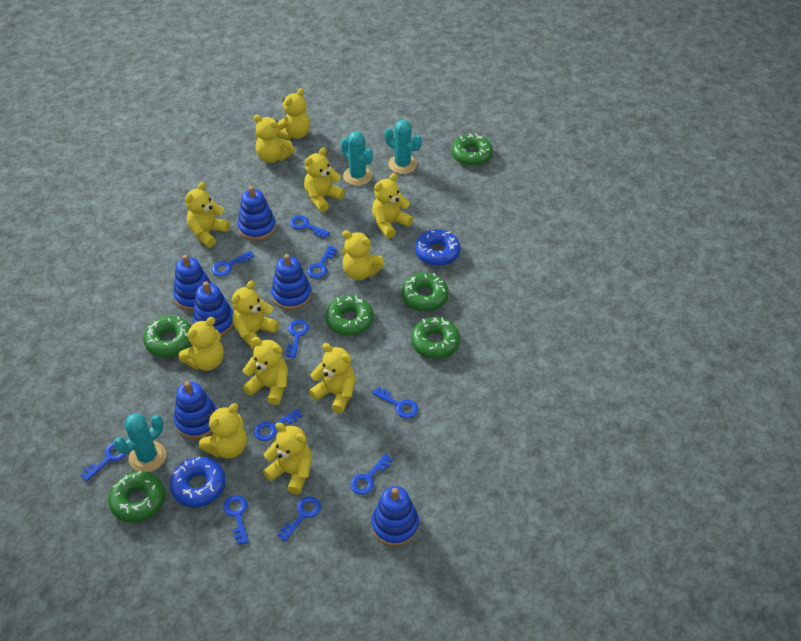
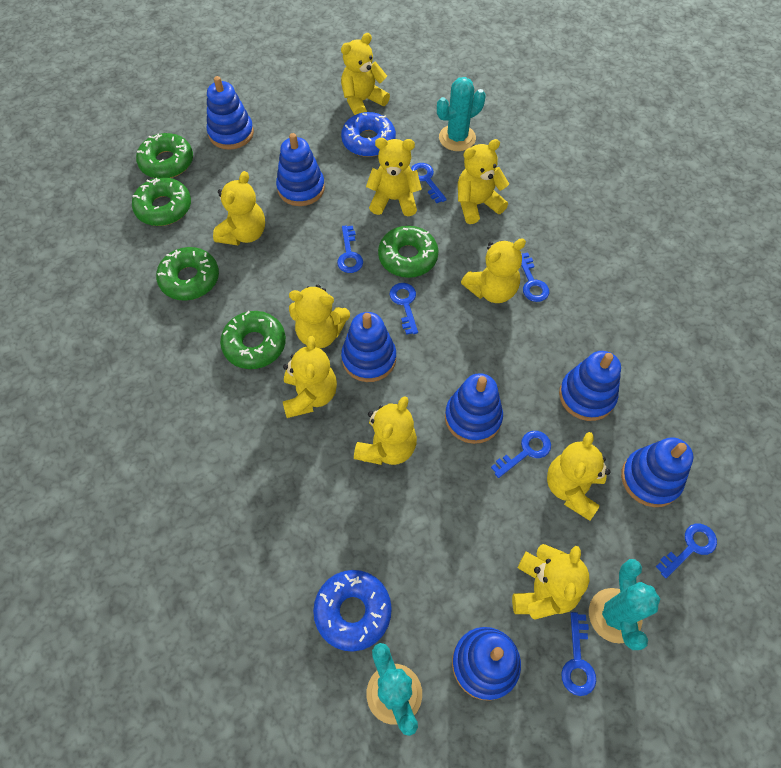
blue key: [80,442,127,482] [212,251,254,276] [223,495,248,545] [254,409,302,441] [277,497,321,542] [286,320,309,358] [290,215,330,238] [307,246,337,278] [350,454,393,495] [372,387,418,418] = 10 -> [337,225,363,273] [390,283,418,335] [411,163,447,203] [491,431,551,478] [521,252,549,302] [561,612,596,696] [656,524,717,578] = 7
blue stacking toy: [173,255,211,311] [174,381,217,439] [193,281,234,336] [238,186,276,241] [271,254,312,310] [371,486,419,546] = 6 -> [207,76,254,150] [276,133,325,206] [341,312,396,382] [445,373,503,444] [452,627,521,701] [559,351,621,421] [621,438,693,507] = 7
green donut: [108,471,165,522] [143,316,191,357] [325,296,374,336] [401,273,449,312] [411,317,460,359] [451,133,493,166] = 6 -> [132,177,191,226] [136,133,193,178] [156,247,219,301] [220,311,286,369] [378,226,439,278] = 5
yellow teddy bear: [179,317,224,370] [185,182,230,248] [199,403,247,459] [232,280,279,350] [243,337,288,405] [254,114,295,163] [263,422,312,494] [277,88,310,139] [304,148,345,212] [309,343,355,413] [342,230,385,280] [372,173,413,239] = 12 -> [213,171,265,245] [283,336,337,418] [289,285,350,349] [341,33,390,115] [354,396,417,465] [366,138,422,216] [458,139,509,224] [461,238,526,303] [512,544,589,620] [547,432,610,521] = 10

